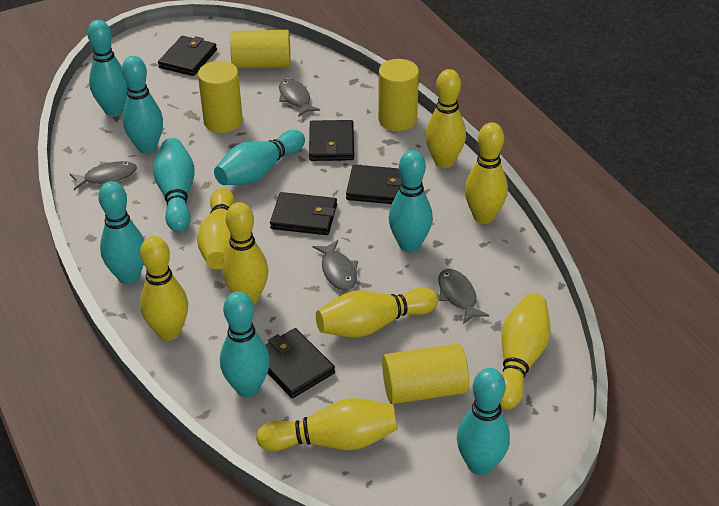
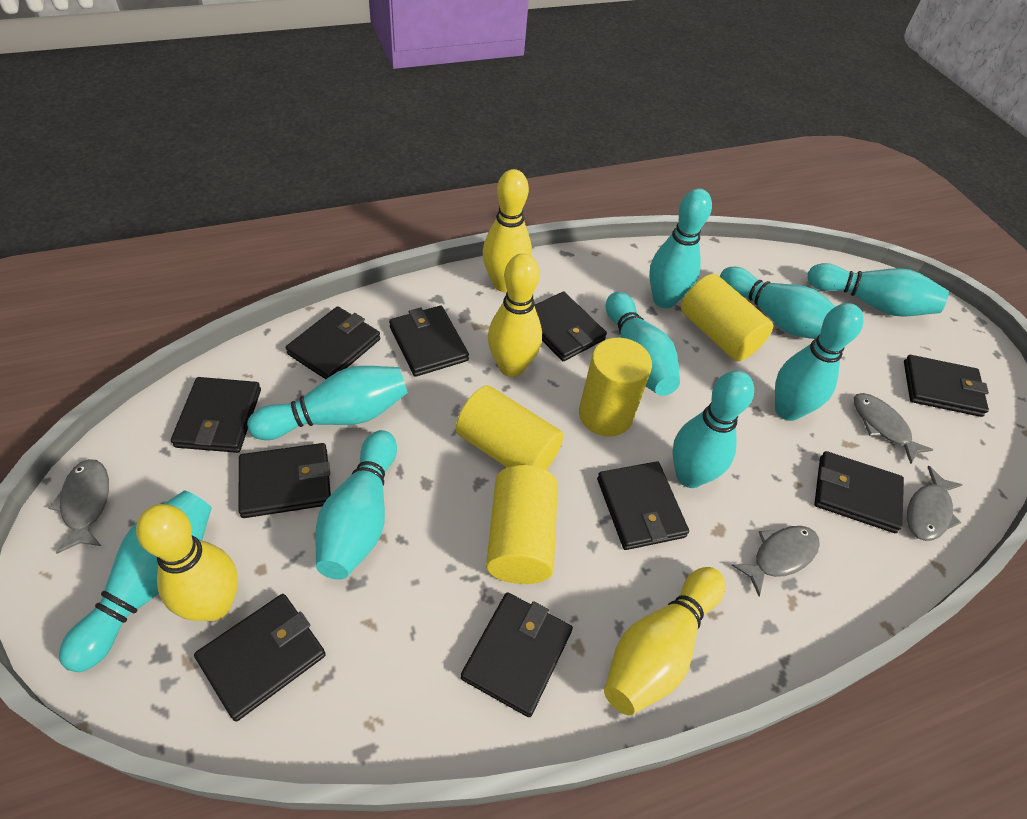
black wallet: [158,36,217,76] [265,328,335,398] [270,192,337,235] [309,120,354,161] [346,165,402,204] = 5 -> [171,377,261,453] [194,594,326,721] [238,443,331,518] [286,306,380,379] [389,306,469,377] [461,592,573,717] [534,291,607,361] [597,461,689,550] [814,451,904,533] [904,355,989,417] = 10
turquoise bowling pin: [87,20,128,116] [98,181,144,284] [122,56,163,154] [153,138,195,232] [214,130,305,185] [220,291,270,397] [389,150,433,252] [457,368,510,475] = 8 -> [59,490,212,672] [247,366,408,440] [315,430,397,580] [606,292,680,396] [649,189,712,308] [672,370,754,488] [720,267,835,339] [775,303,864,421] [808,263,949,317] = 9
yellow bowling pin: [140,236,188,341] [197,188,235,269] [222,202,269,304] [256,398,397,451] [316,287,438,338] [425,69,466,168] [465,122,508,224] [500,293,551,410] = 8 -> [136,504,238,621] [483,169,532,292] [488,253,542,377] [604,567,725,715] = 4

